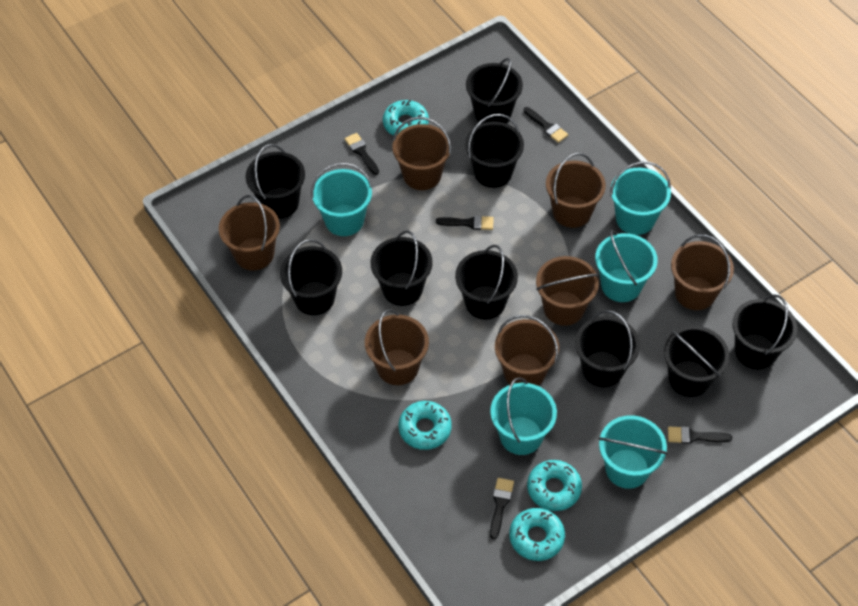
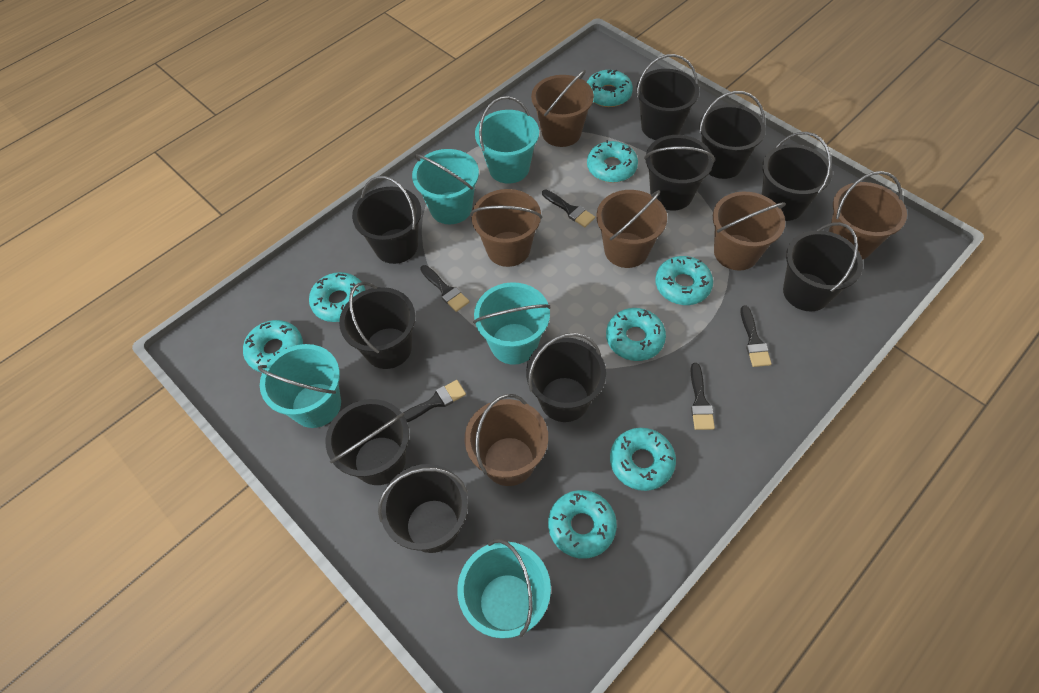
black bucket: [246,144,305,218] [280,239,342,315] [371,231,433,306] [455,245,518,320] [465,114,524,188] [466,58,523,124] [575,310,640,387] [664,326,729,397] [732,294,797,369] = 9 -> [326,399,409,485] [339,282,415,369] [352,176,422,264] [378,464,468,553] [526,333,606,422] [636,54,699,140] [644,135,715,211] [699,91,766,179] [762,132,833,221] [783,222,863,311] = 10
brown bucket: [219,195,280,270] [365,309,429,385] [392,117,451,190] [495,315,559,386] [536,256,599,326] [546,153,606,228] [671,234,734,310] = 7 -> [465,394,548,486] [470,189,542,267] [531,70,594,147] [596,190,667,268] [713,192,786,270] [829,171,907,260] = 6
turquoise donut: [383,100,429,136] [398,401,452,450] [509,508,565,561] [527,460,582,511] = 4 -> [243,320,303,372] [309,272,365,322] [548,490,617,559] [587,70,633,107] [587,140,638,183] [606,308,666,361] [610,428,676,491] [655,256,713,305] = 8

